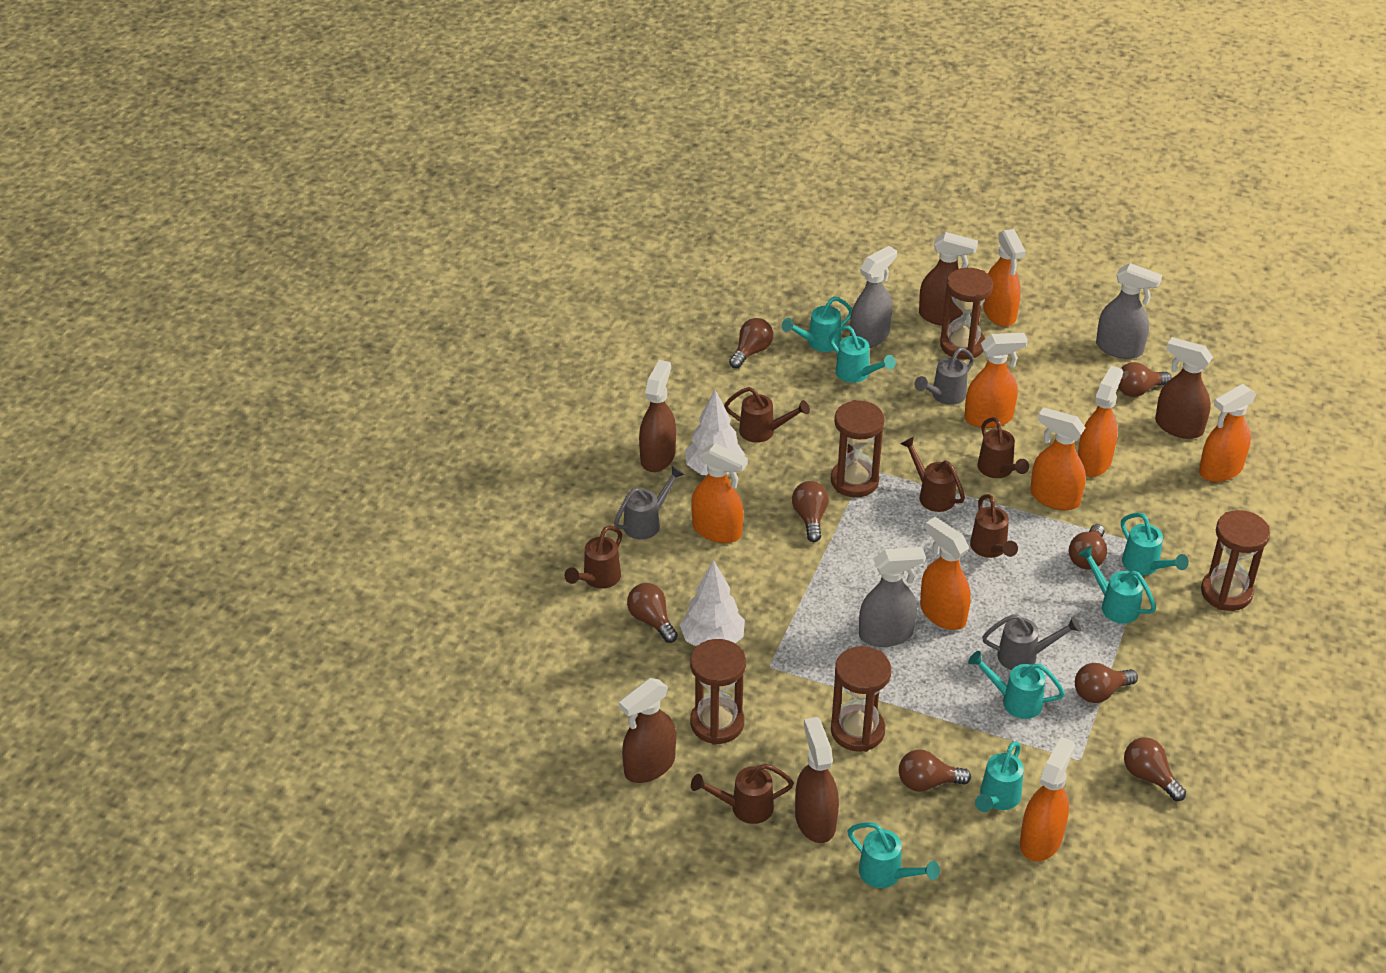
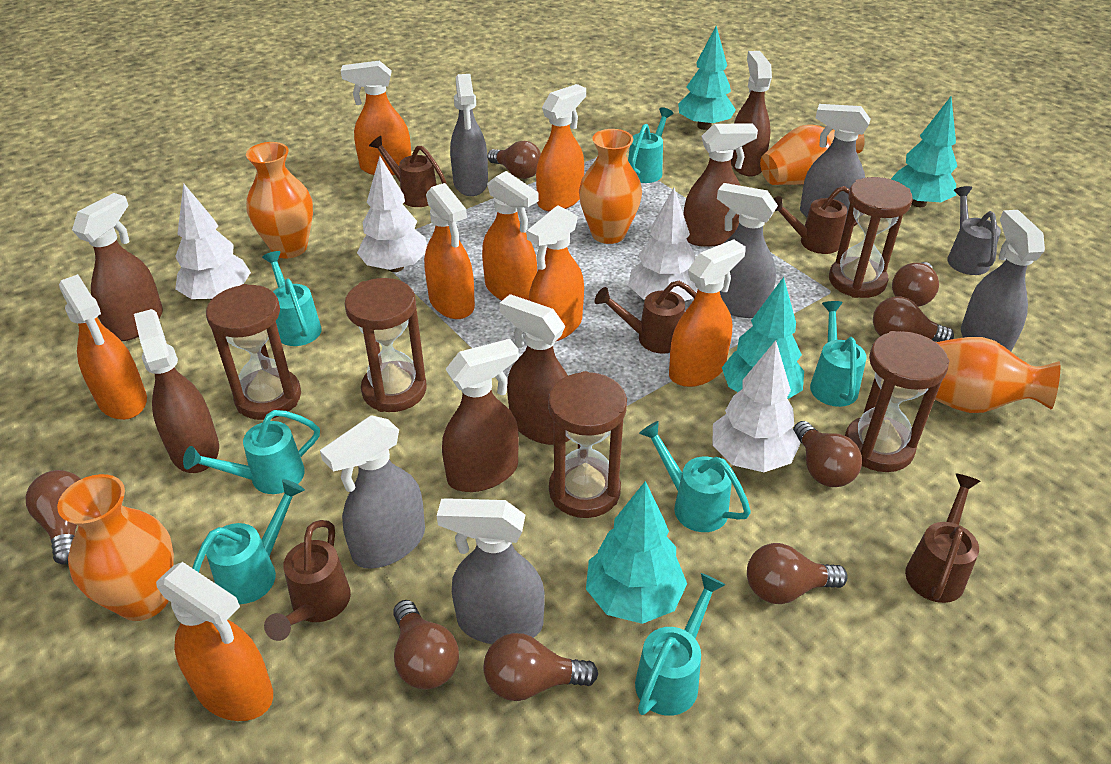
brown spray bottle: [619,678,676,783] [639,360,676,472] [795,717,839,843] [919,232,978,325] [1155,337,1213,439] = 5 -> [72,193,163,341] [134,309,219,473] [442,339,519,492] [499,294,570,445] [683,124,758,247] [731,51,772,177] = 6
brown watering can: [565,526,622,589] [691,764,794,824] [724,387,810,443] [901,437,965,512] [970,494,1018,558] [977,417,1029,478] = 6 -> [264,520,351,641] [369,136,446,207] [595,281,697,354] [774,186,858,254] [905,473,981,603] = 5
grey spray bottle: [850,246,897,348] [859,547,925,647] [1096,263,1162,359] = 3 -> [320,415,425,569] [437,498,545,644] [450,74,488,196] [717,183,778,318] [800,104,870,222] [961,210,1045,352] = 6
grey watering can: [614,466,685,540] [914,348,974,405] [982,614,1081,670] = 3 -> [947,186,1001,275] = 1
orange vase: none = 0 -> [57,474,174,621] [246,142,313,258] [579,129,642,244] [760,124,865,185] [924,337,1060,413] = 5
turquoise tree: none = 0 -> [586,481,687,624] [678,26,736,130] [722,277,804,399] [891,97,957,207] = 4
white tree: [680,560,745,646] [685,390,745,475] = 2 -> [175,183,251,300] [357,156,427,272] [628,188,698,301] [712,340,801,472] = 4

